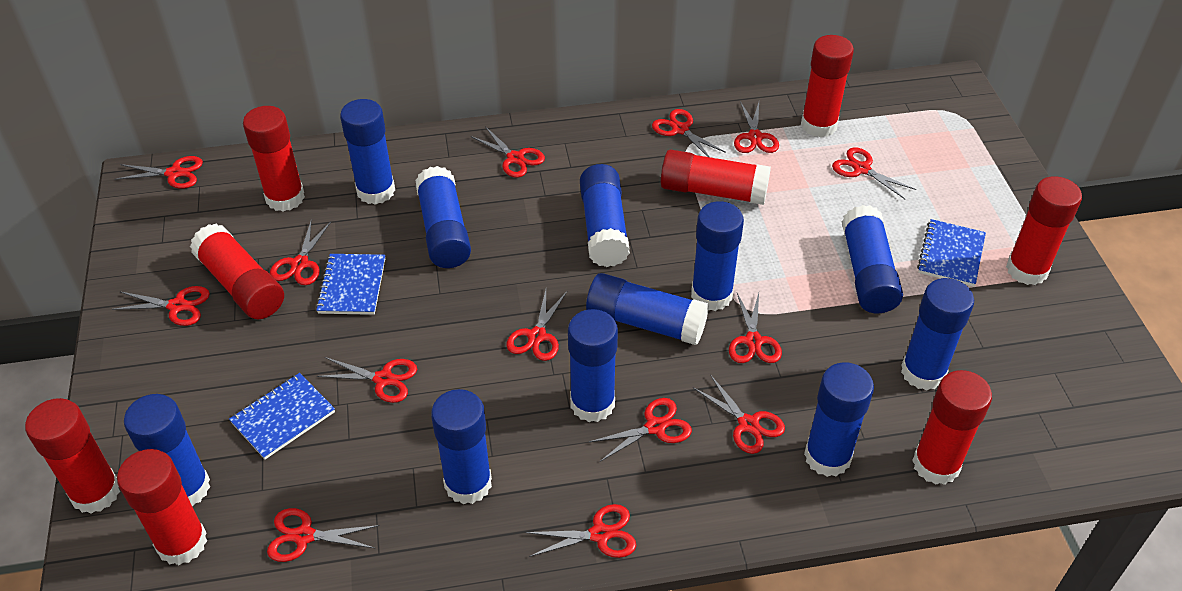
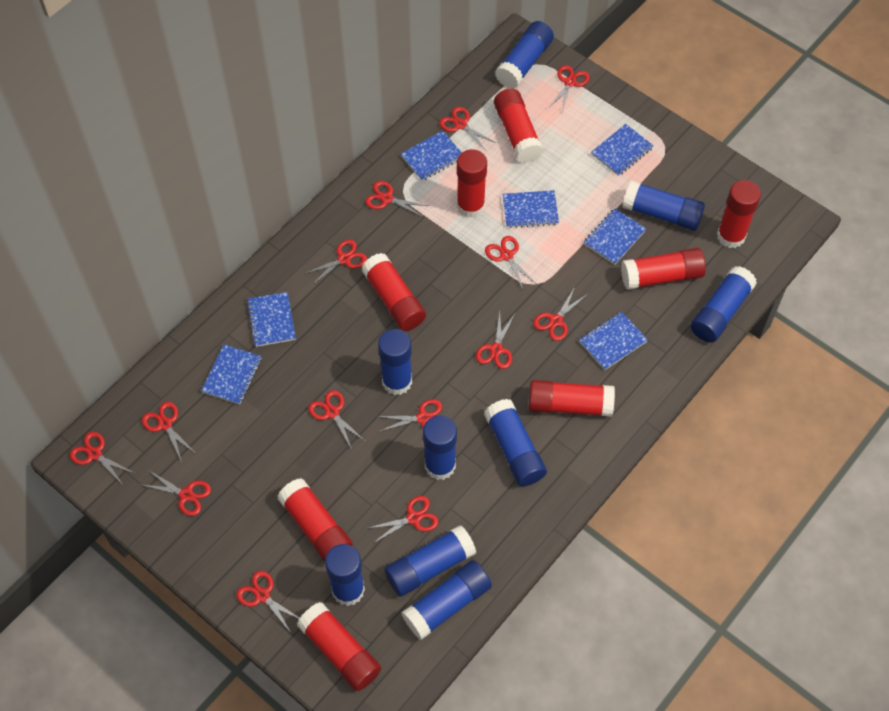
blue glue stick: [124,394,210,506] [340,99,395,205] [415,166,471,268] [431,389,492,504] [568,309,618,422] [580,164,630,267] [586,273,709,345] [691,201,744,311] [804,362,874,477] [841,205,903,313] [901,278,974,390] = 11 -> [325,544,365,606] [378,329,412,395] [384,525,476,597] [401,560,492,640] [423,415,457,480] [484,399,547,486] [495,21,554,89] [622,181,705,231] [691,266,757,342] = 9
blue notebook: [229,373,335,459] [316,254,385,315] [917,219,986,287] = 3 -> [201,344,262,404] [247,292,296,347] [401,130,462,181] [503,190,559,228] [579,311,648,370] [584,208,646,265] [591,124,654,176] = 7

